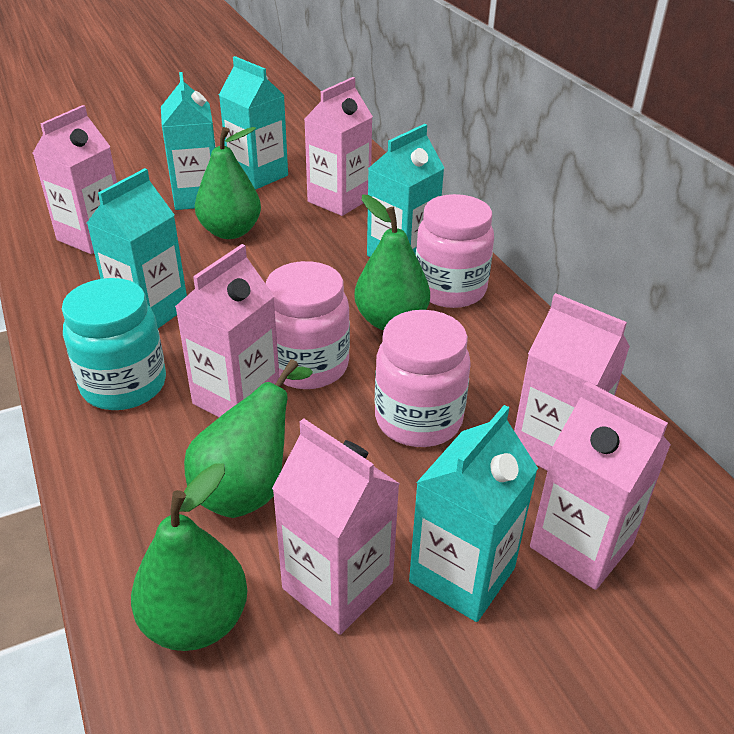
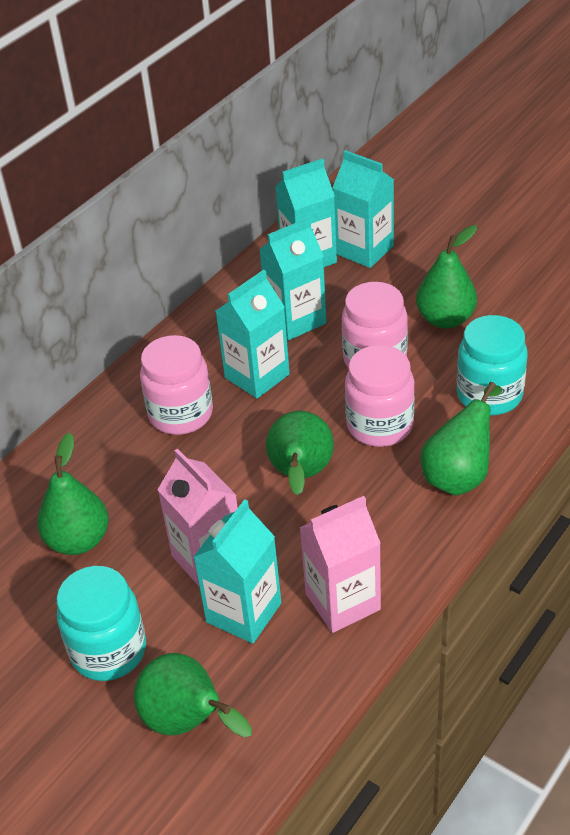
green pear: [131,463,247,651] [184,359,313,518] [195,127,261,239] [354,194,430,330] = 4 -> [37,433,109,555] [134,653,252,737] [266,411,334,495] [416,225,477,328] [420,382,502,496] = 5
pink carton: [33,105,117,254] [175,244,279,417] [272,419,400,635] [305,77,373,216] [514,293,630,471] [530,382,671,590] = 6 -> [157,449,238,586] [299,496,381,633] = 2
turquoise jar: [62,278,166,410] = 1 -> [56,566,146,681] [456,315,528,415] = 2

